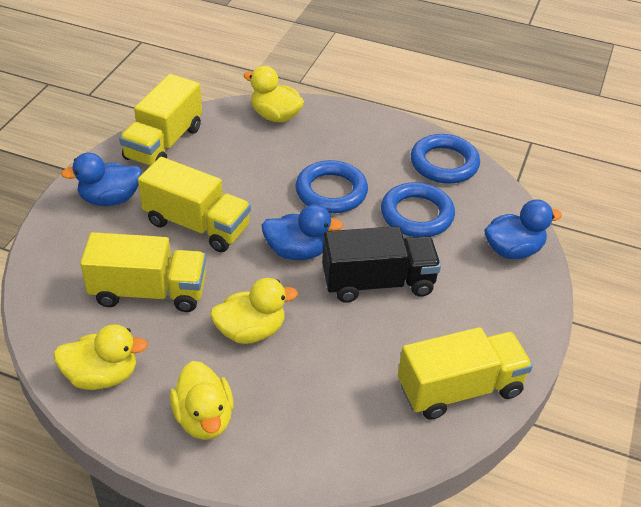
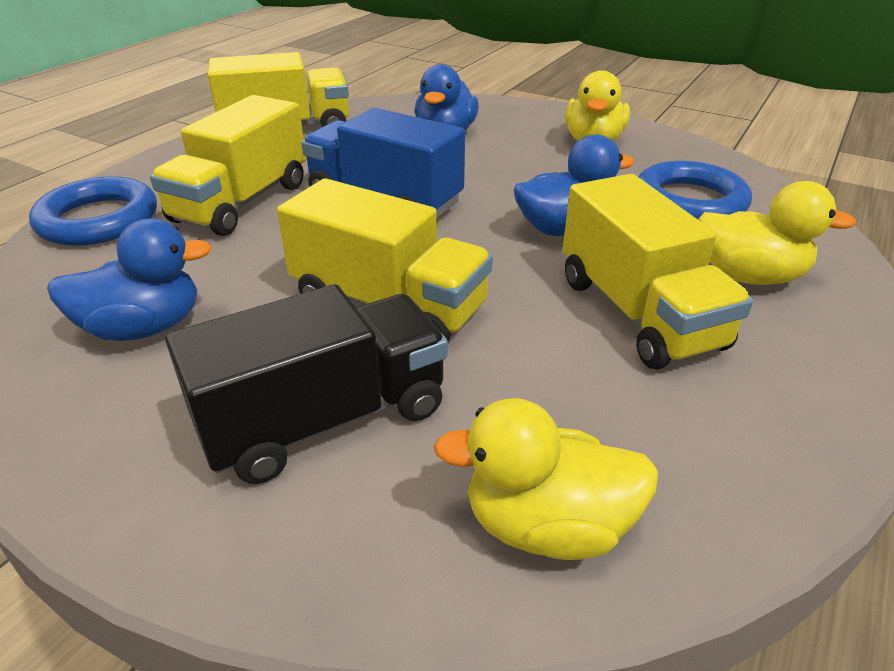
blue ring: [295,160,368,213] [381,182,455,237] [411,134,480,184] = 3 -> [29,176,157,246] [638,161,752,219] = 2
blue truck: none = 0 -> [301,108,465,218] = 1
yellow duck: [53,324,148,390] [170,361,233,440] [210,278,298,344] [244,66,304,122] = 4 -> [434,398,659,560] [565,70,630,141] [698,181,856,285] = 3

